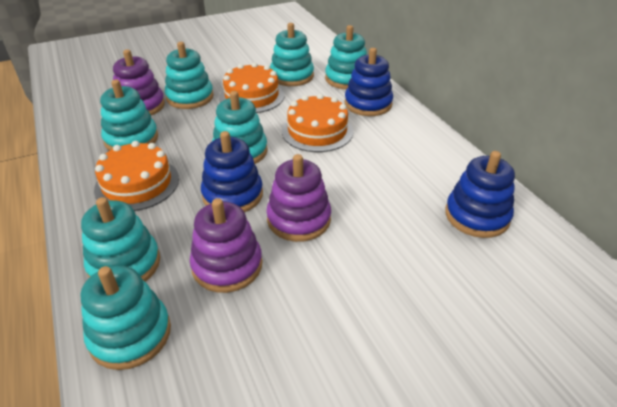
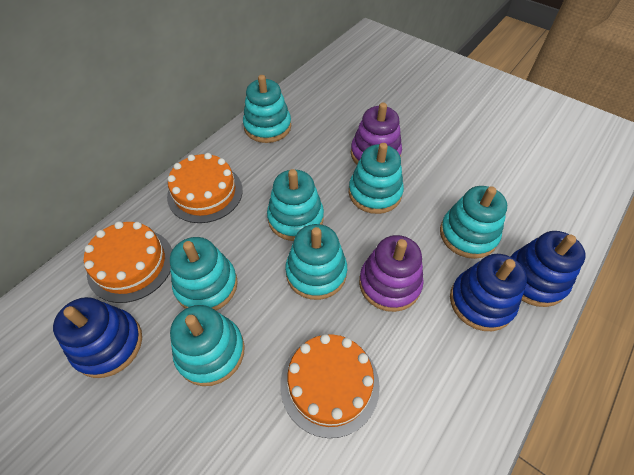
purple stacking toy: [113,49,165,115] [190,198,263,293] [266,154,331,242] = 3 -> [351,103,402,164] [359,235,424,312] = 2

